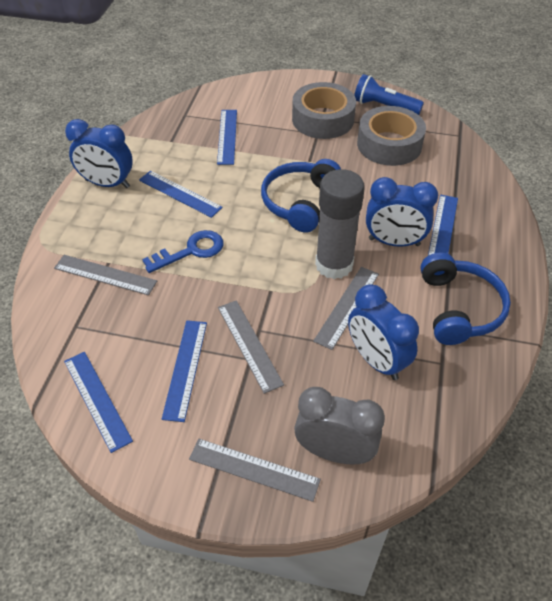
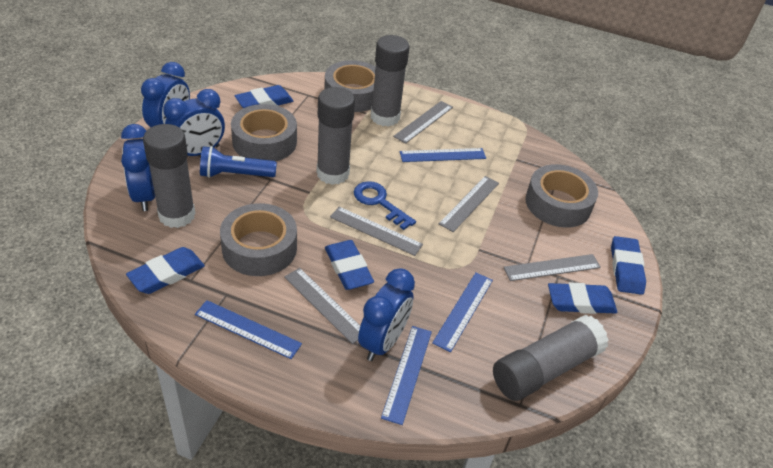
blue clock: [65,119,133,188] [348,284,419,380] [366,177,438,247] = 3 -> [121,124,155,211] [141,62,190,127] [163,89,225,156] [358,268,415,361] = 4
blue eraser: none = 0 -> [126,247,205,294] [235,85,293,108] [325,240,374,290] [548,282,617,314] [611,236,646,295] = 5
blue headphones: [261,159,341,233] [420,252,511,345] = 2 -> none = 0
blue ruler: [64,352,133,453] [139,171,223,218] [162,320,207,422] [217,110,237,165] [428,195,458,256] = 5 -> [195,300,302,359] [381,326,432,425] [400,148,486,162] [432,273,493,352] = 4
grey clock: [294,387,385,464] = 1 -> none = 0
grey glue stick: [315,169,365,279] = 1 -> [143,124,196,228] [317,87,355,185] [371,35,410,127] [493,315,609,401] = 4
grey ruler: [54,255,157,295] [189,439,321,502] [218,300,284,394] [313,267,379,350] = 4 -> [284,268,360,344] [330,207,423,256] [393,101,453,144] [439,176,499,232] [503,254,601,281] = 5
grey tape: [292,82,356,139] [357,106,426,166] = 2 -> [220,203,297,276] [231,104,297,161] [324,60,376,112] [525,164,598,228] = 4

